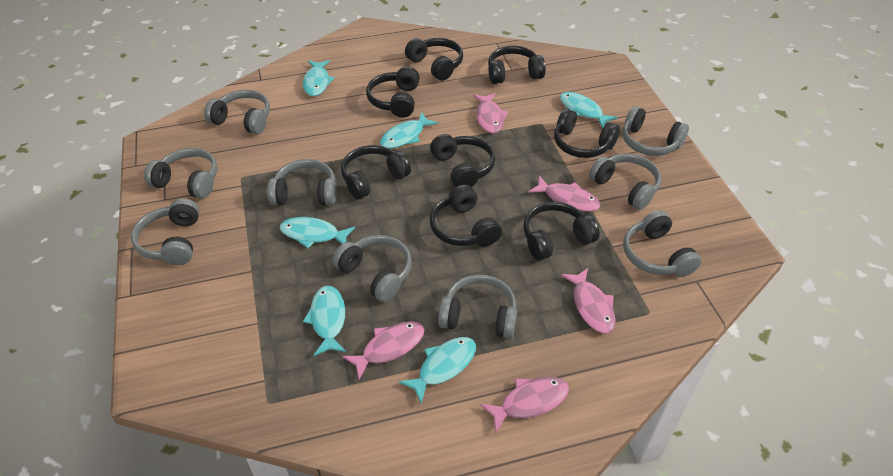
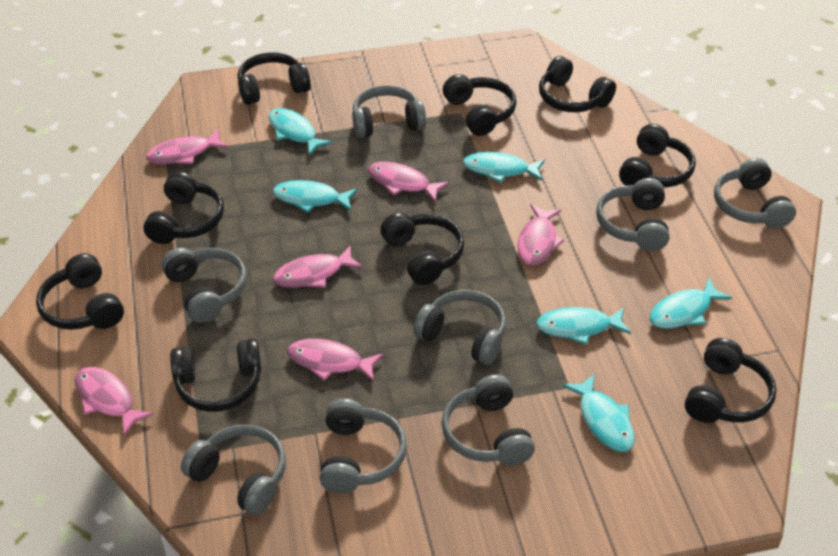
black headphones: [341,145,411,199] [366,66,420,118] [405,38,463,81] [430,134,496,187] [430,185,502,247] [488,46,546,84] [523,202,600,261] [554,109,620,158] = 8 -> [36,253,124,330] [143,172,224,244] [170,338,261,412] [237,52,311,105] [380,212,464,285] [443,74,516,136] [539,56,616,112] [619,124,696,187] [685,338,776,423] = 9
grey headphones: [131,198,200,265] [144,148,218,199] [204,90,270,134] [267,159,336,206] [333,235,412,302] [438,275,517,339] [589,153,661,210] [622,106,689,156] [623,210,701,277] = 9 -> [162,247,247,323] [181,424,286,515] [320,399,407,493] [352,85,426,138] [413,290,506,365] [441,374,535,466] [596,178,669,251] [714,158,796,229] = 8
pink fish: [342,321,425,380] [473,93,508,133] [480,377,569,432] [528,176,600,212] [561,268,616,333] = 5 -> [75,367,154,436] [146,129,228,164] [273,245,363,288] [287,339,383,382] [368,162,449,202] [518,204,564,265] = 6

